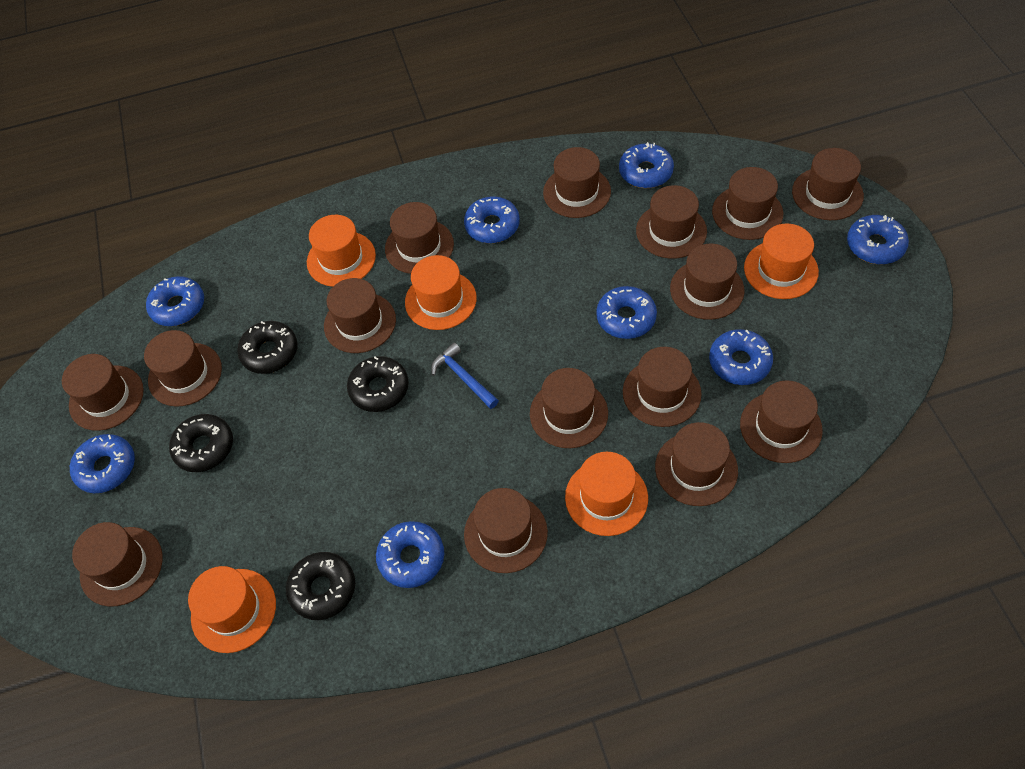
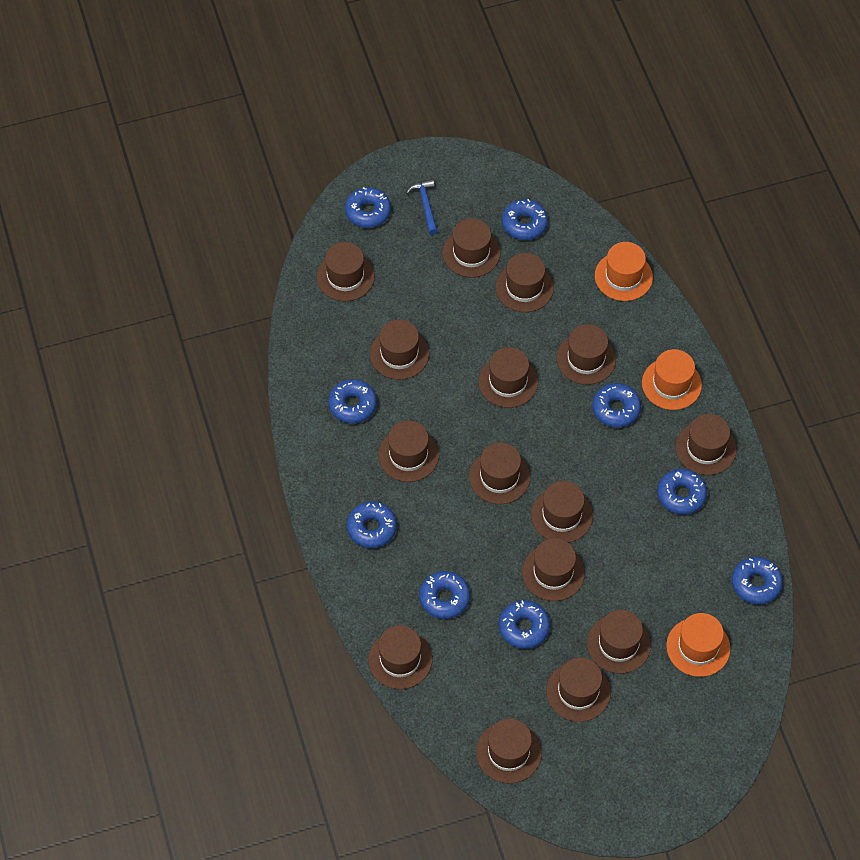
black donut: [169,414,233,472] [237,321,298,374] [286,552,355,620] [347,356,409,412] = 4 -> none = 0
blue donut: [70,434,135,493] [146,276,204,326] [376,521,444,588] [464,196,520,243] [596,286,657,339] [619,142,674,188] [709,329,773,385] [847,215,909,264] = 8 -> [328,379,377,423] [345,187,391,228] [347,501,397,548] [419,571,470,619] [499,600,550,649] [502,199,548,240] [592,383,641,428] [657,469,707,515] [732,557,783,604] = 9
orange hat: [188,566,276,653] [307,215,376,287] [405,255,477,330] [565,452,648,536] [744,223,819,299] = 5 -> [595,242,653,301] [642,349,702,410] [666,613,731,677] = 3

